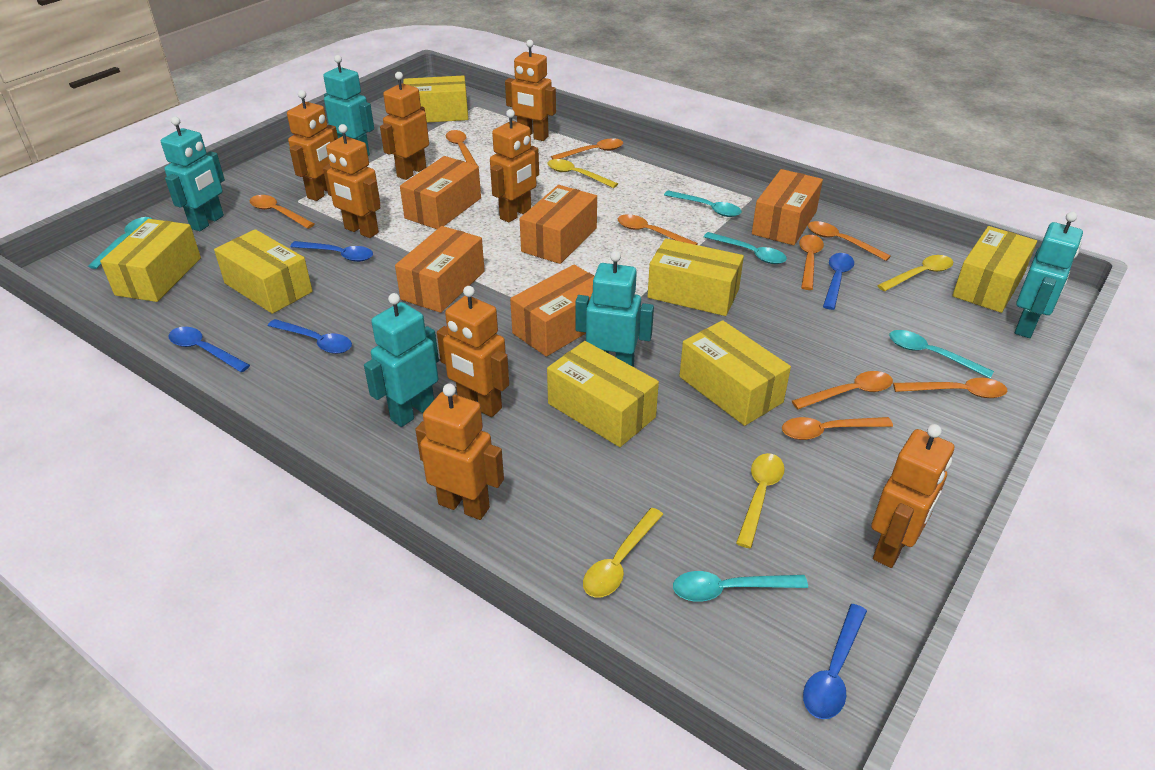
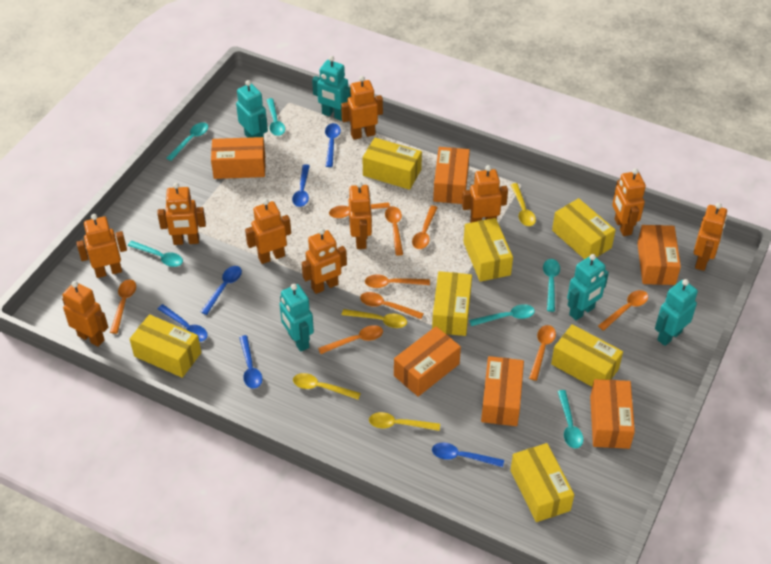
blue spoon: [168,327,250,372] [268,319,352,354] [290,241,373,262] [803,604,867,719] [823,253,854,310] = 5 -> [158,304,208,342] [201,266,242,315] [239,335,262,389] [292,164,310,207] [325,123,341,167] [432,442,504,467] = 6
orange box: [395,226,485,313] [400,156,481,229] [510,265,594,357] [520,185,597,264] [752,169,823,245] = 5 -> [211,137,265,179] [394,326,461,397] [433,147,470,204] [481,356,524,426] [590,379,635,449] [637,225,681,285] = 6
orange robot: [287,90,338,201] [323,124,380,238] [380,72,429,180] [415,384,504,520] [437,286,509,417] [490,109,539,223] [505,40,556,141] [871,424,954,568] = 8 -> [62,281,108,347] [76,214,127,278] [157,183,206,245] [245,199,291,264] [302,228,347,294] [341,76,383,140] [349,182,372,249] [462,165,508,223] [612,168,646,236] [694,203,727,271] = 10
turquoise spoon: [88,217,152,269] [664,190,742,217] [673,571,808,602] [704,232,787,264] [889,330,994,378] = 5 -> [128,241,183,267] [167,122,208,161] [267,98,285,136] [469,304,535,326] [543,259,560,312] [557,390,584,449] = 6

